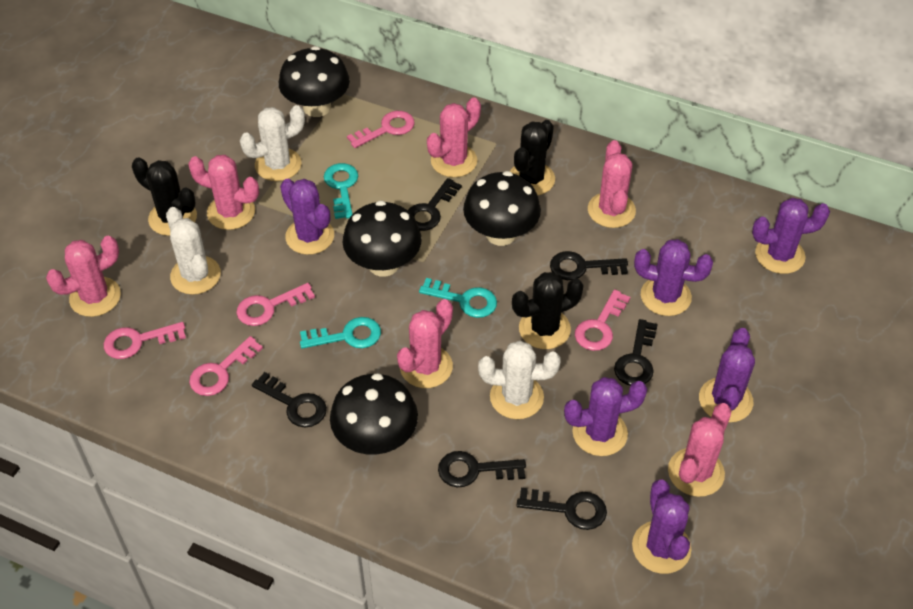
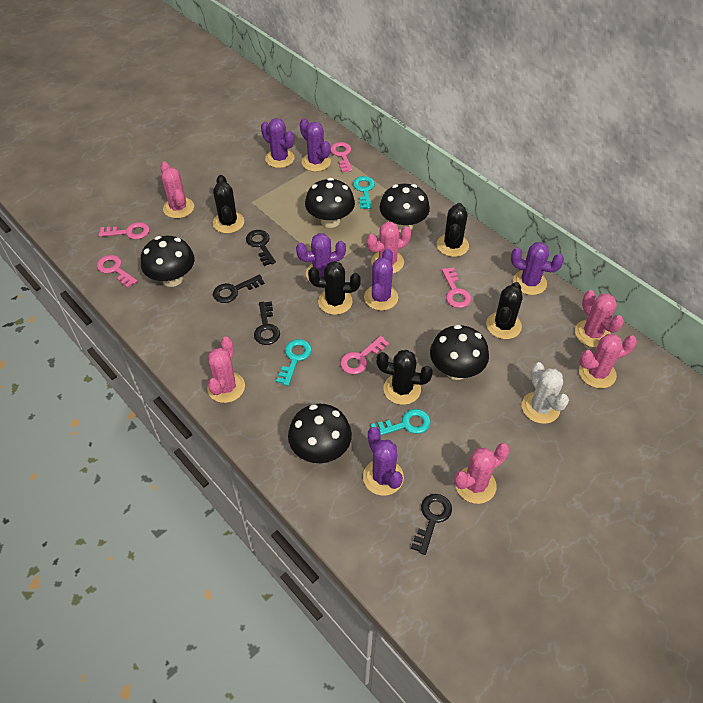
black cactus: [132,157,197,236] [510,120,555,195] [512,272,584,349] = 3 -> [213,175,244,233] [308,261,361,315] [376,350,433,405] [437,203,469,257] [486,282,522,339] = 5
black key: [252,372,327,428] [408,178,462,231] [438,451,526,487] [517,488,607,530] [550,251,628,280] [614,319,658,386] = 6 -> [213,275,265,303] [246,230,276,266] [254,301,280,345] [411,494,452,555] = 4
black mushroom: [279,46,350,117] [330,373,418,455] [342,200,422,277] [463,171,541,246] = 4 -> [141,236,195,287] [288,404,352,463] [305,178,355,228] [379,183,430,232] [430,325,489,380] = 5
white cactus: [166,207,221,295] [240,105,305,181] [478,341,561,419] = 3 -> [522,362,569,424] = 1

